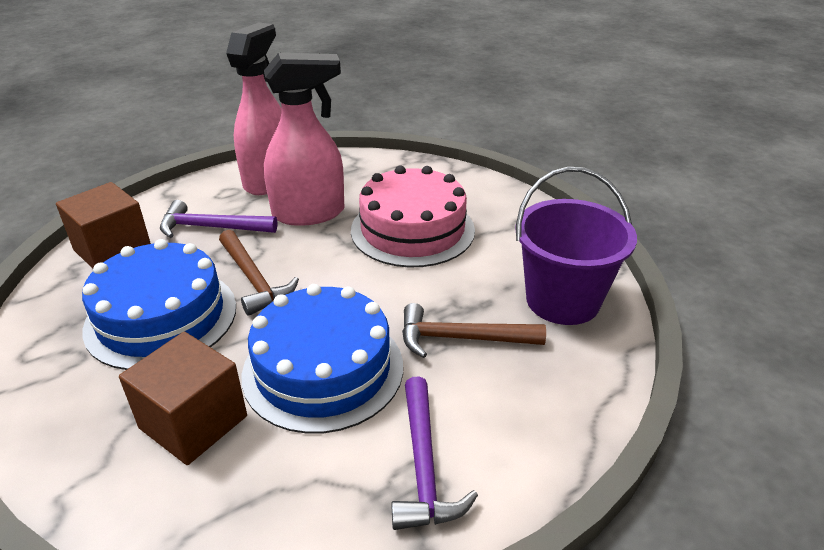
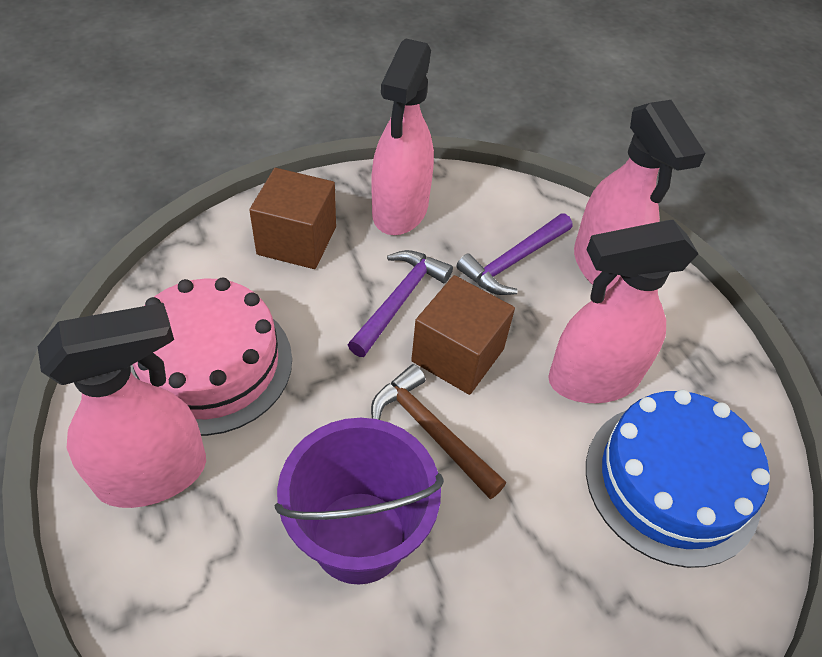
blue cake: [82,239,236,370] [242,284,403,434] = 2 -> [586,390,770,568] = 1
brown hammer: [219,230,299,316] [402,303,546,358] = 2 -> [371,364,506,499] = 1
pink spray bottle: [226,23,281,195] [264,53,344,226] = 2 -> [38,303,206,508] [371,38,434,235] [548,220,699,403] [574,100,706,291] = 4

